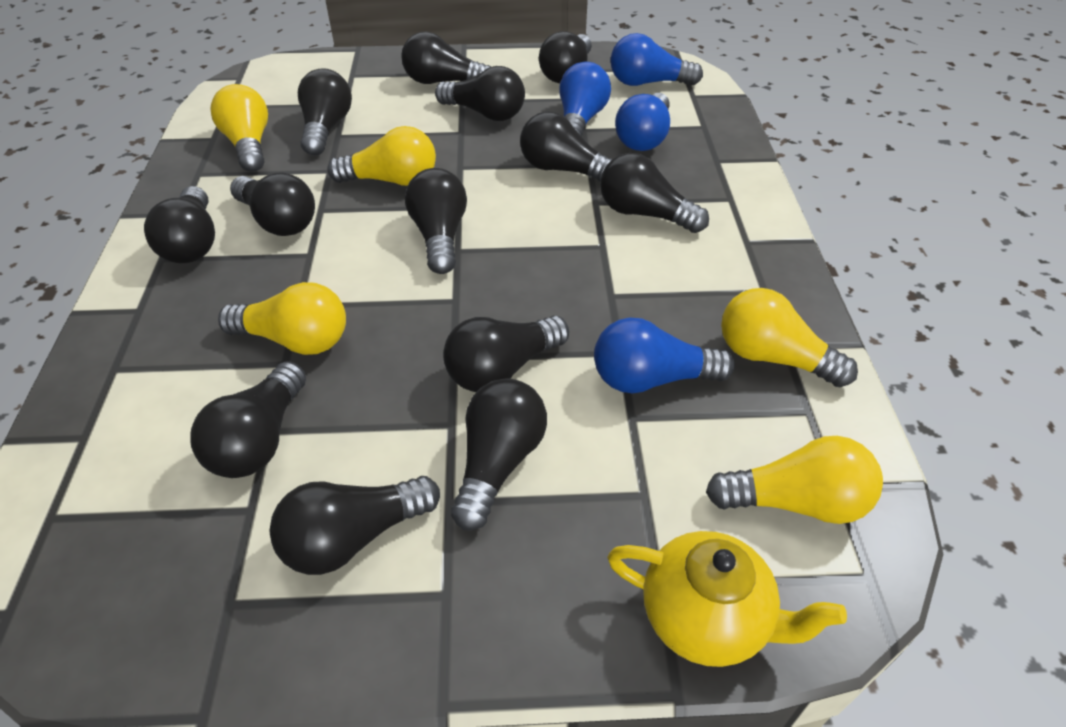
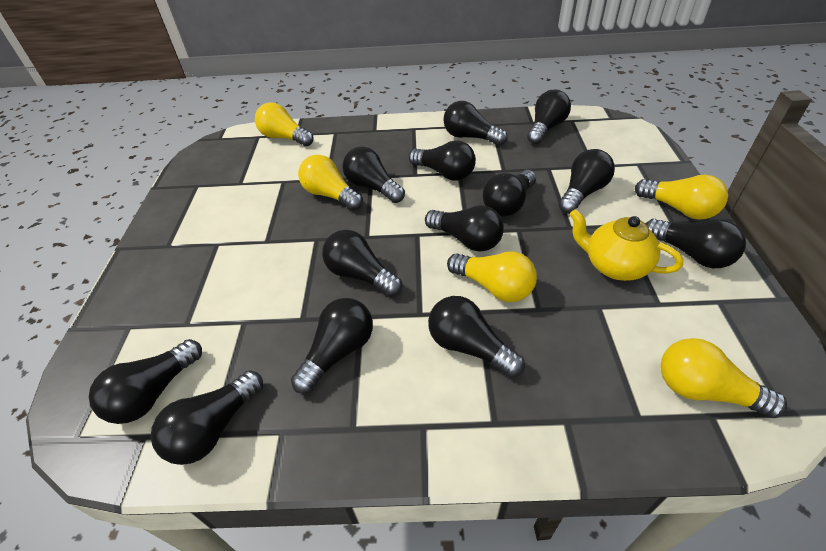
blue light bulb: [559,62,611,137] [594,318,735,394] [610,33,703,86] [615,93,670,151] = 4 -> none = 0

